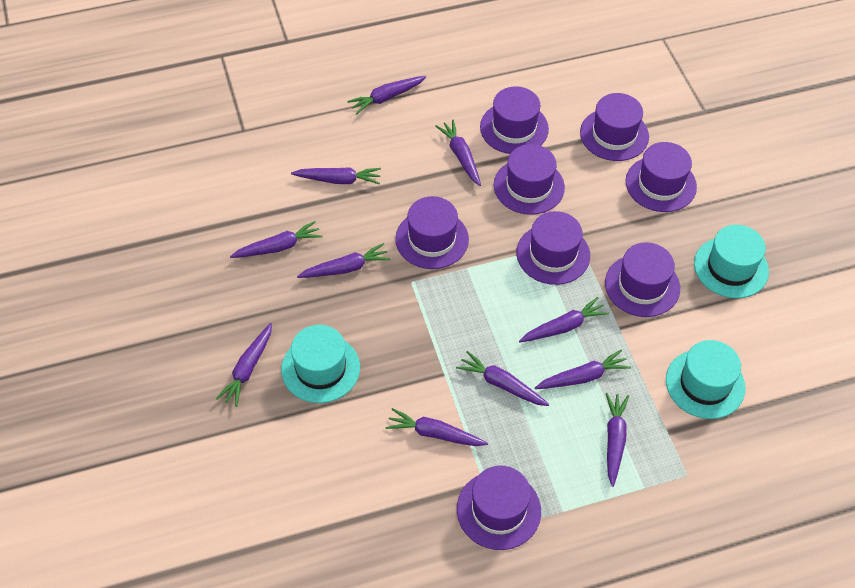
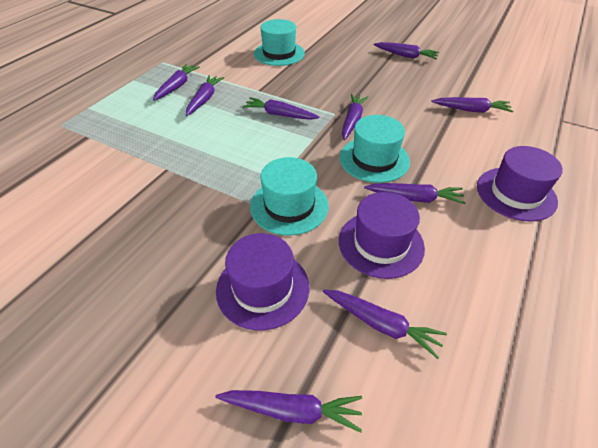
purple carrot: [216,323,272,407] [230,221,322,258] [291,167,381,185] [297,243,391,278] [347,76,426,114] [386,408,488,446] [435,120,481,186] [456,351,550,406] [519,297,609,342] [535,350,631,389] [606,393,629,487] = 11 -> [153,64,200,101] [186,75,224,116] [215,390,362,433] [243,97,319,120] [323,290,447,359] [342,94,368,140] [364,183,465,204] [374,42,439,59] [431,97,513,113] = 9
purple hat: [395,196,469,269] [457,466,541,550] [480,86,549,154] [494,144,565,215] [516,211,590,285] [580,93,649,161] [605,242,680,317] [625,142,697,212] = 8 -> [216,233,309,330] [339,192,425,279] [477,146,563,222] = 3

